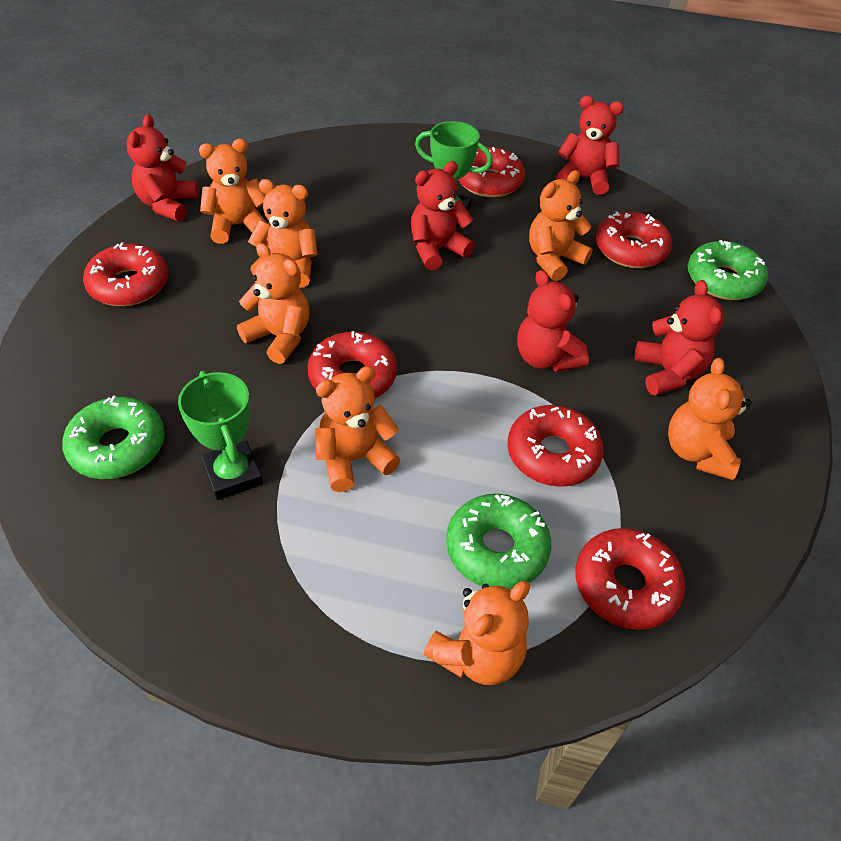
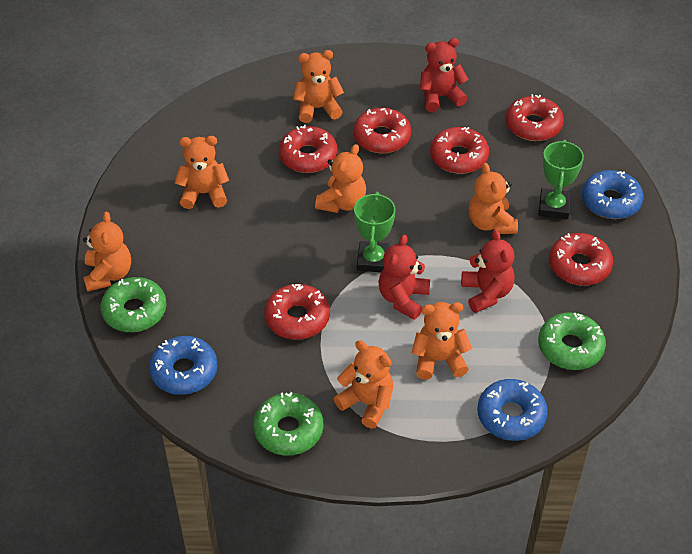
blue donut: none = 0 -> [149,336,217,395] [477,379,548,441] [582,170,643,219] = 3
red teddy bear: [127,115,199,221] [411,161,475,271] [517,270,589,372] [556,96,624,195] [635,280,724,396] = 5 -> [378,235,430,320] [420,38,468,112] [461,229,515,313] = 3

